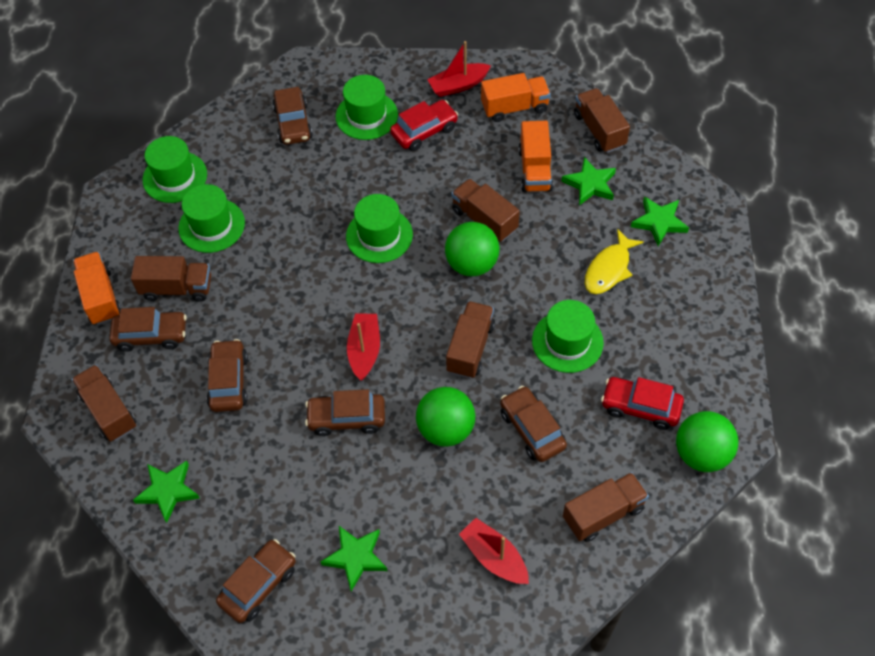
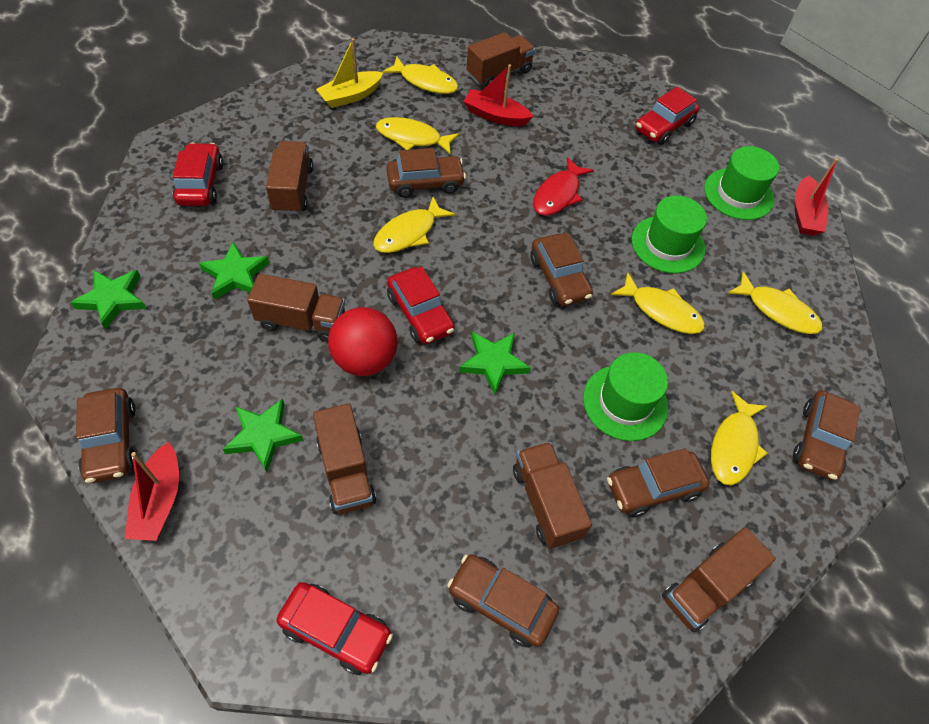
green ball: [416,387,475,447] [445,222,499,276] [676,411,738,472] = 3 -> none = 0
green hat: [143,136,207,203] [178,184,245,253] [336,75,398,140] [346,194,413,263] [532,300,604,373] = 5 -> [583,352,668,441] [631,196,707,274] [704,146,779,220] = 3
orange truck: [73,252,121,325] [481,73,551,122] [518,121,553,192] = 3 -> none = 0
red ball: none = 0 -> [328,307,398,376] = 1
red car: [390,100,458,151] [601,377,684,430] = 2 -> [173,143,223,206] [276,582,393,675] [387,266,455,344] [635,87,699,145] = 4
red fish: none = 0 -> [533,157,594,216] = 1
yellow boat: none = 0 -> [316,38,383,108] = 1
yellow fish: [585,229,644,294] = 1 -> [373,197,455,253] [376,117,459,155] [382,56,459,94] [611,272,705,334] [711,391,768,485] [728,272,823,334] = 6

